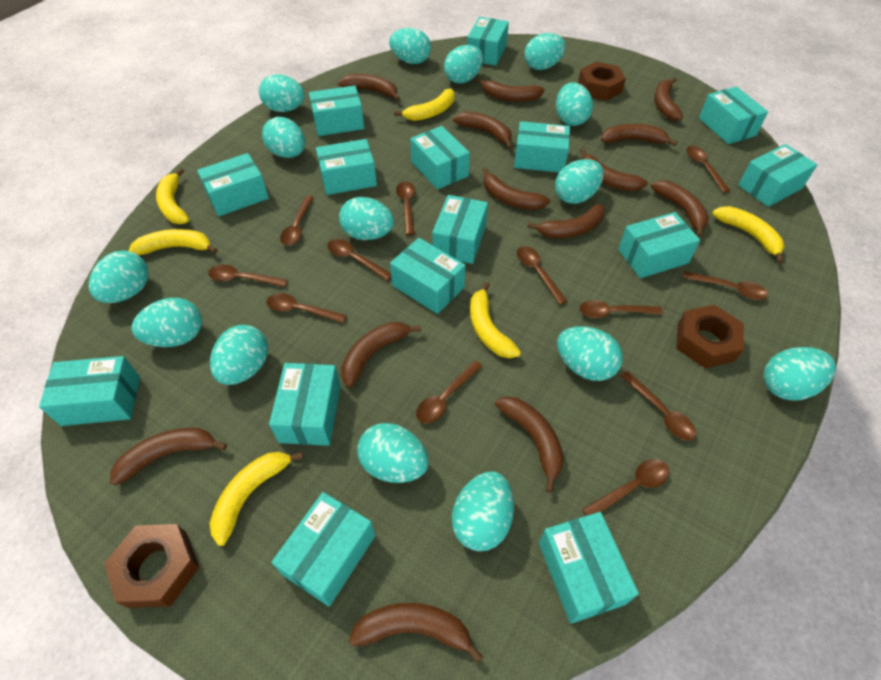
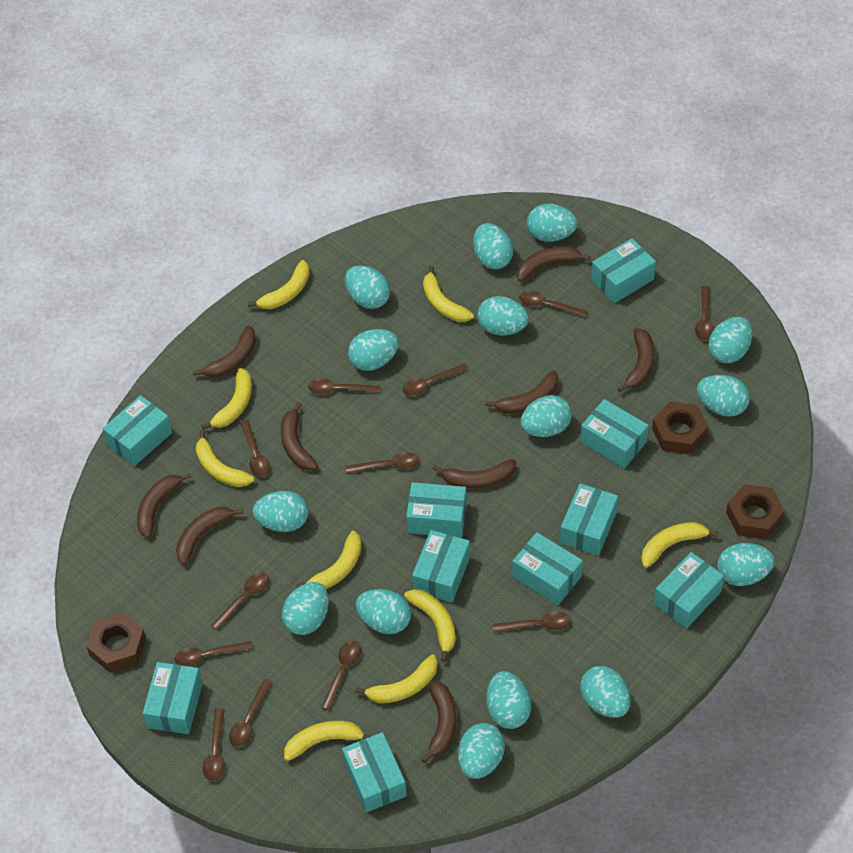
brown banana: [110,428,227,485] [338,74,400,101] [341,322,421,387] [349,603,483,663] [453,111,512,149] [477,78,545,102] [482,167,550,210] [495,396,564,493] [527,204,605,238] [580,149,648,191] [601,124,677,146] [651,180,709,238] [654,78,683,121] = 13 -> [137,473,191,538] [176,507,243,565] [193,325,256,377] [281,402,318,470] [421,681,456,763] [433,459,516,489] [485,370,558,414] [517,246,590,282] [617,328,654,392] = 9
turquoise box: [39,356,140,426] [197,153,269,216] [269,363,341,446] [271,492,375,607] [309,86,364,136] [316,139,377,195] [390,238,466,314] [410,126,470,189] [432,195,488,264] [467,17,509,66] [514,121,570,172] [539,512,639,624] [618,212,700,278] [699,86,768,144] [738,144,817,207] = 15 -> [103,395,172,466] [143,662,203,734] [342,732,407,813] [406,482,467,538] [412,530,470,603] [513,532,583,605] [560,483,618,556] [581,399,649,468] [591,238,656,303] [654,552,724,628] = 10
yellow banana: [128,229,218,255] [156,168,189,224] [210,452,304,546] [394,89,455,121] [470,282,521,358] [712,206,784,263] = 6 -> [196,430,254,487] [201,368,252,430] [248,260,310,309] [284,721,370,761] [297,531,362,589] [355,654,438,703] [404,589,456,662] [423,266,474,322] [641,522,719,568] = 9

